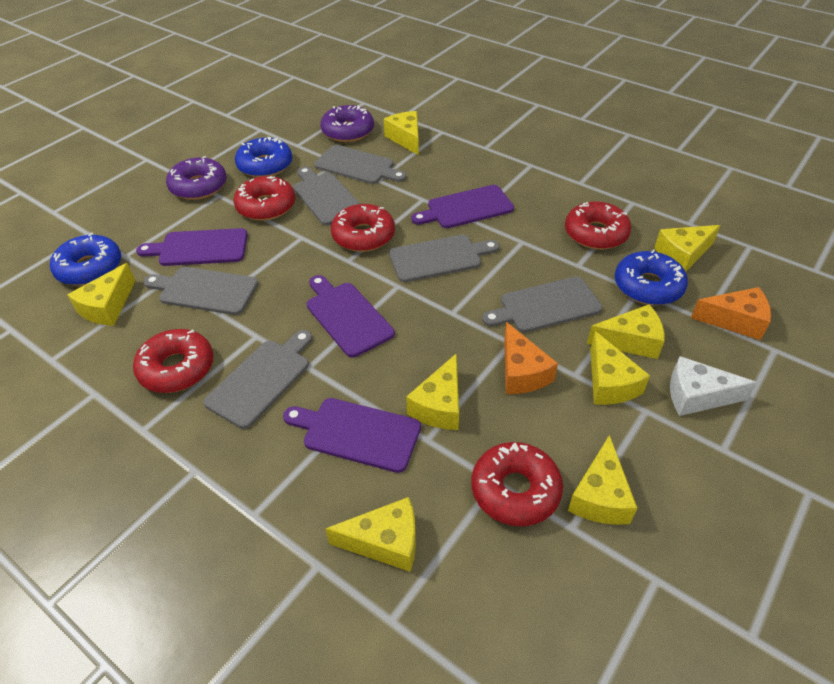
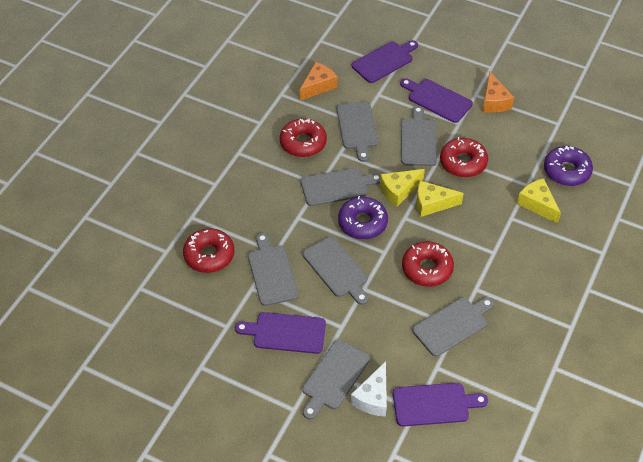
blue donut: [50,233,121,286] [235,137,293,177] [615,249,688,305] = 3 -> none = 0
grey cutting board: [143,267,258,315] [204,330,312,429] [293,167,360,226] [314,145,407,184] [389,235,499,282] [482,277,602,333] = 6 -> [248,233,299,306] [301,168,380,206] [302,340,370,420] [303,237,369,305] [336,101,378,162] [401,106,437,166] [412,297,494,357] = 7
red donut: [133,329,214,393] [234,176,295,221] [331,204,395,252] [472,442,563,526] [565,201,631,250] = 5 -> [183,228,234,273] [280,118,327,157] [402,241,454,287] [440,137,488,177] = 4
yellow cheese: [67,263,135,326] [325,497,416,572] [384,111,419,155] [406,354,459,430] [568,435,637,525] [587,305,665,359] [590,331,650,405] [655,225,720,272] = 8 -> [380,169,425,207] [417,181,464,217] [517,178,561,224] = 3

